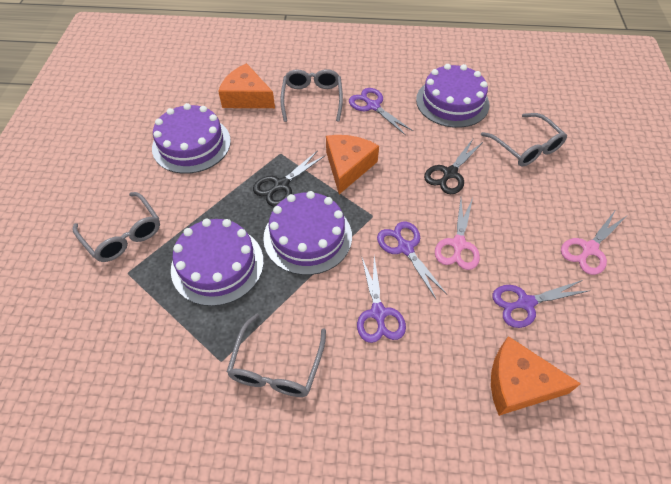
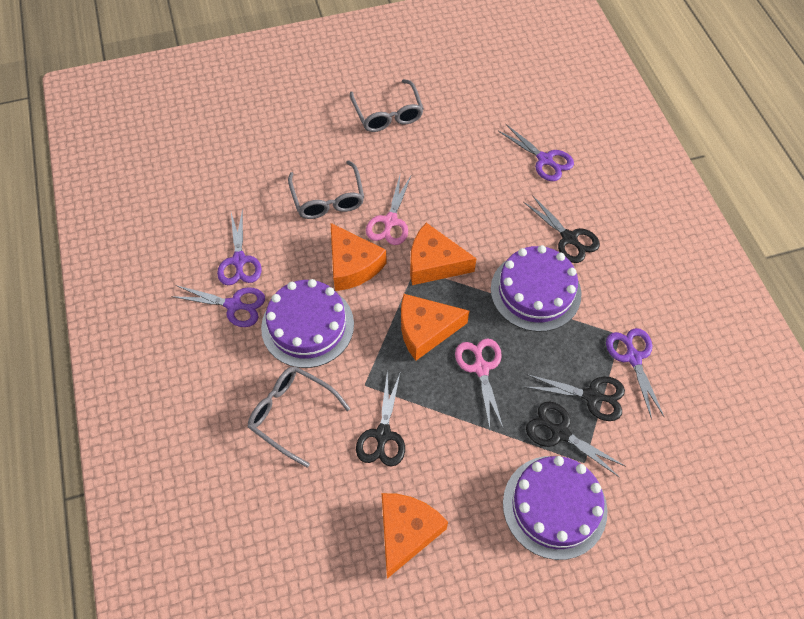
black scissors: [253,150,326,207] [424,139,483,194] = 2 -> [356,371,405,467] [524,195,600,263] [526,374,625,421] [526,401,626,478] = 4
grey glasses: [73,192,160,262] [227,313,326,397] [280,69,343,122] [481,113,567,167] = 4 -> [248,366,350,468] [288,160,364,219] [350,79,424,132] = 3
orange cheese: [218,63,275,108] [326,135,379,194] [491,336,581,416] = 3 -> [331,223,387,291] [382,493,448,579] [401,294,469,361] [410,223,477,285] = 4
purple cake: [152,103,231,174] [171,219,264,306] [263,191,352,275] [416,64,489,128] = 4 -> [261,279,354,368] [491,245,582,332] [503,456,607,560] = 3

